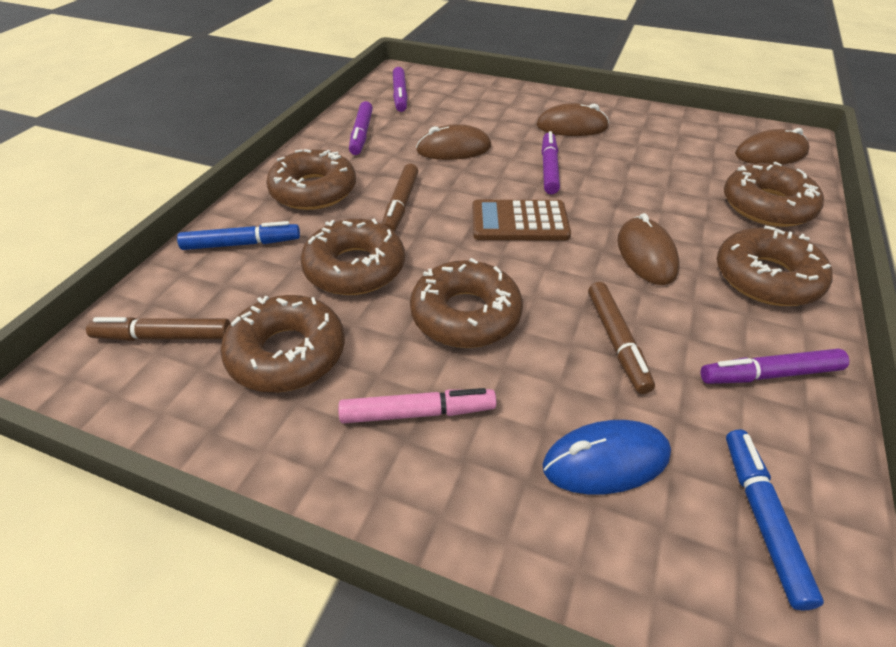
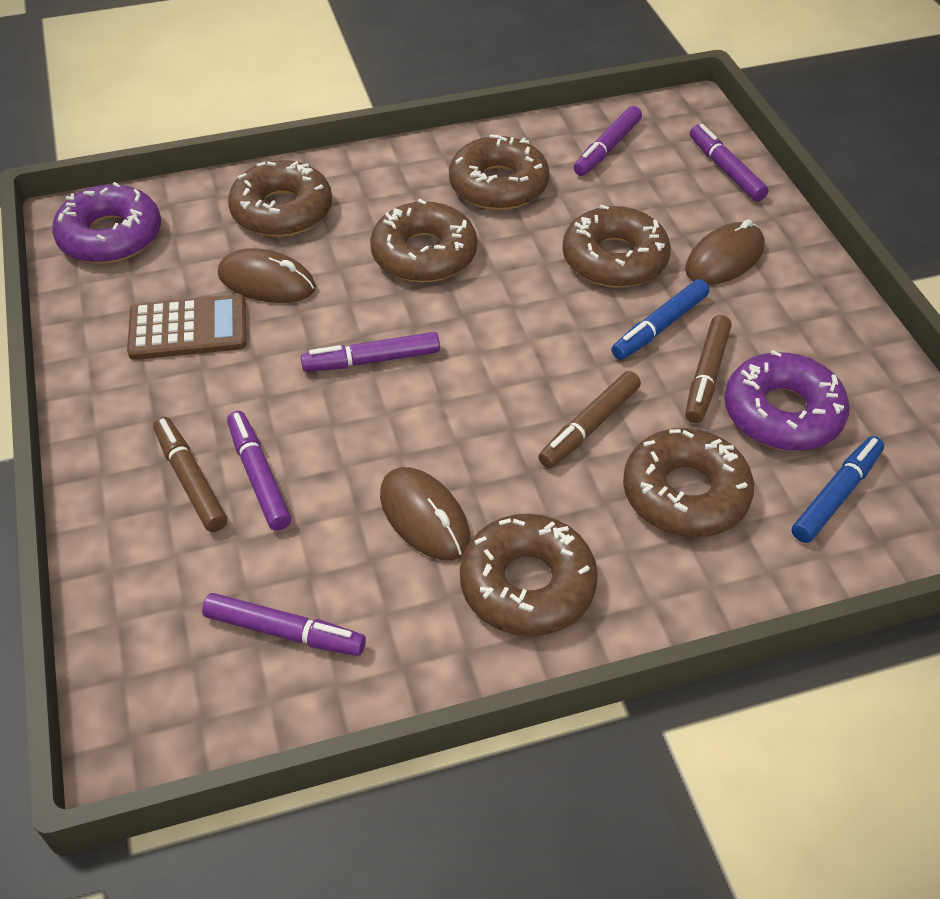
blue mouse: [543,420,671,495] = 1 -> none = 0
brown mouse: [416,124,491,160] [536,103,609,136] [617,213,679,285] [735,128,809,164] = 4 -> [218,248,316,303] [380,467,470,560] [685,219,765,285] = 3
pink marker: [338,388,496,423] = 1 -> none = 0
purple donut: none = 0 -> [52,182,161,264] [724,350,850,451] = 2
purple marker: [349,101,373,155] [393,67,408,112] [542,131,560,194] [701,348,849,384] = 4 -> [202,593,366,656] [227,411,291,531] [301,332,440,372] [574,106,642,176] [690,124,769,201] = 5

